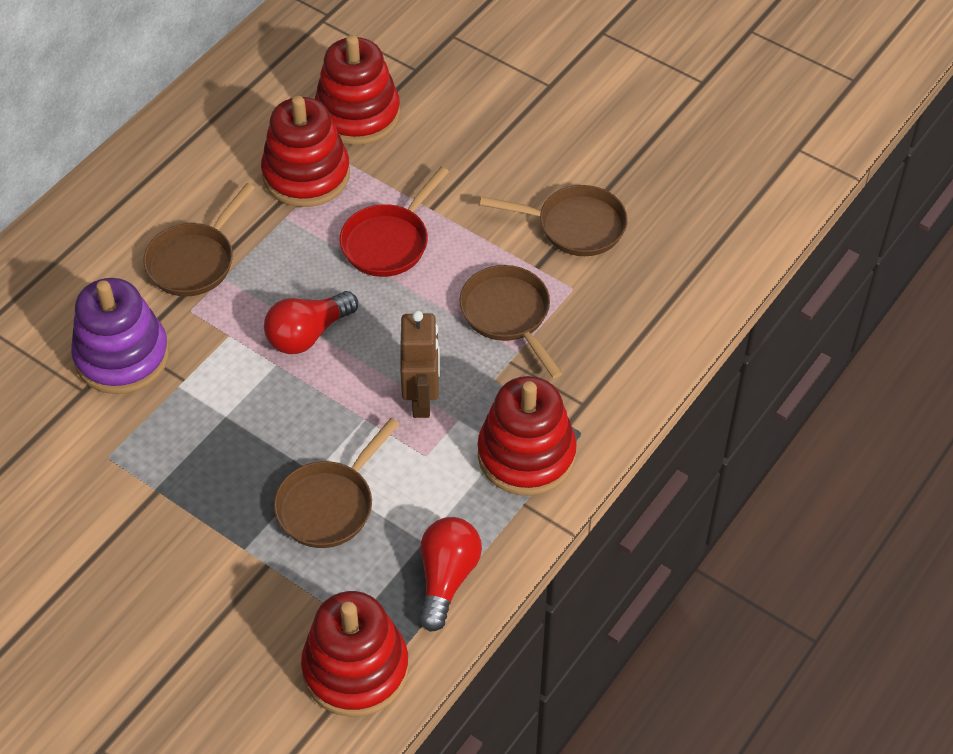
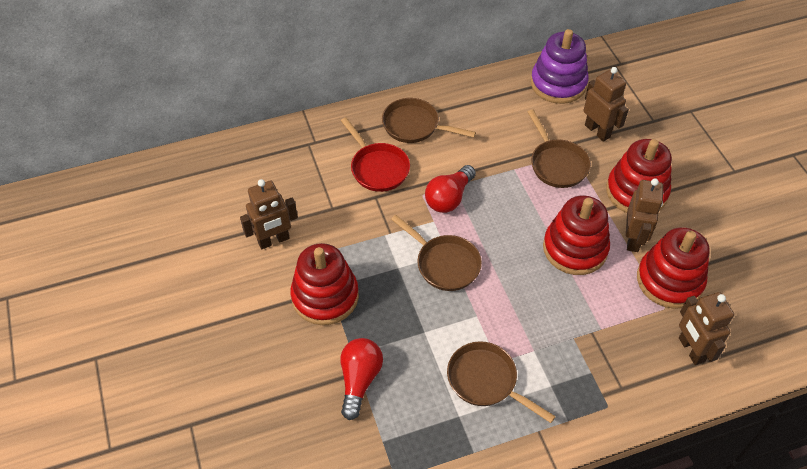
brown robot: [400,311,440,418] = 1 -> [240,179,298,249] [583,67,629,142] [626,178,663,252] [679,292,734,365] = 4

